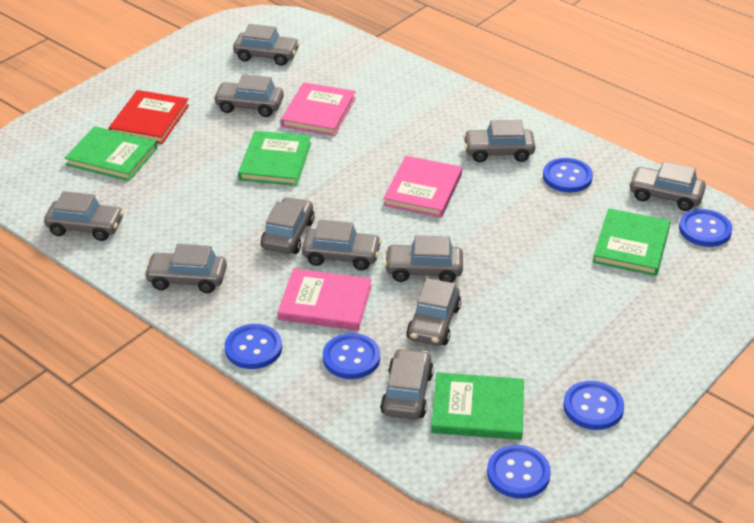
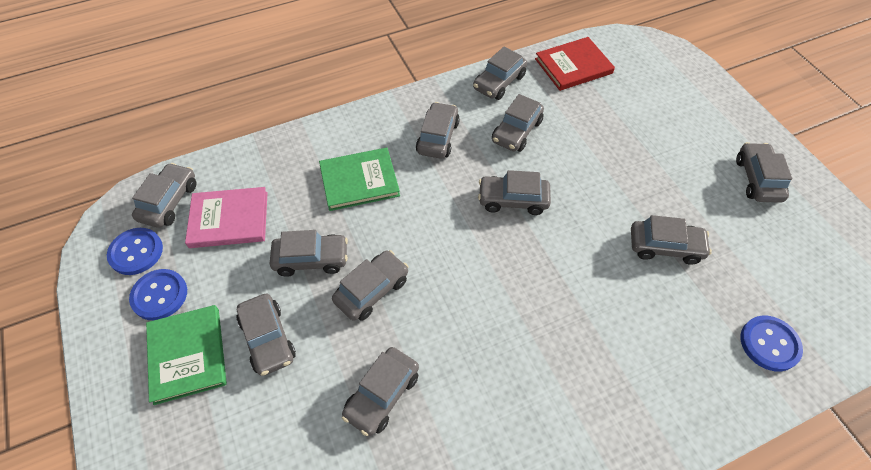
blue button: [225,324,282,369] [323,333,380,379] [487,445,551,499] [543,158,593,192] [563,381,624,430] [679,209,732,247] = 6 -> [107,228,163,275] [129,269,187,320] [740,316,803,372] = 3
green book: [65,126,157,181] [238,131,311,186] [431,372,524,440] [593,208,670,276] = 4 -> [146,305,227,405] [319,148,400,211] = 2
pink book: [277,268,372,330] [281,82,356,136] [383,156,462,217] = 3 -> [185,187,268,248] = 1

